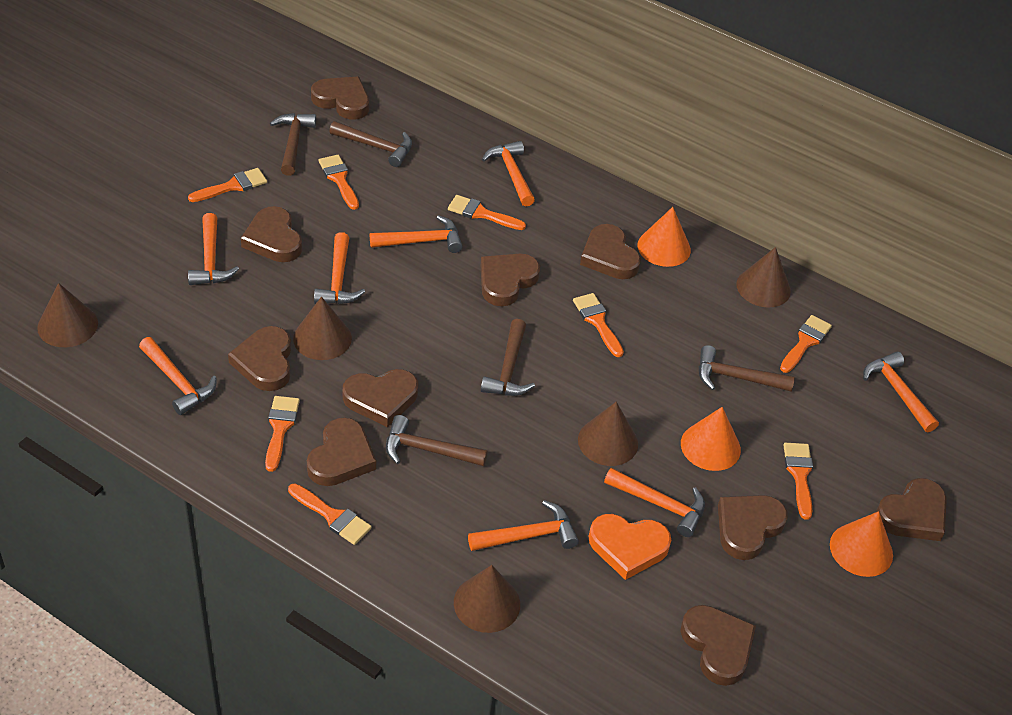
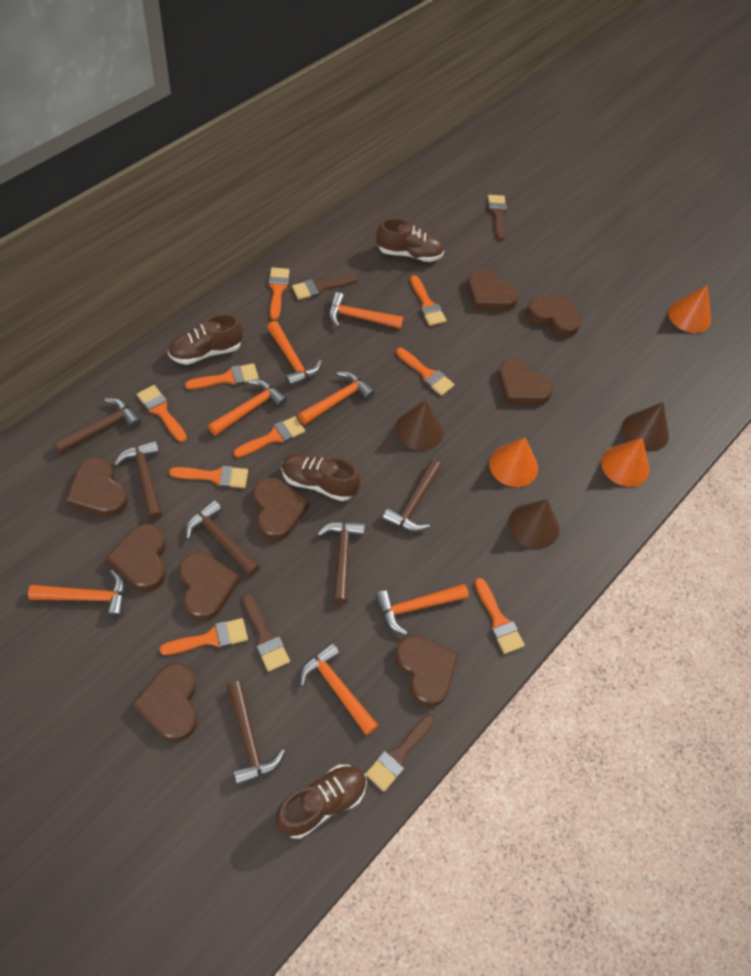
brown brush: none = 0 -> [242,594,290,672] [292,275,357,300] [365,715,435,792] [488,195,507,240] = 4
brown cone: [37,283,98,347] [293,297,352,360] [454,565,520,633] [578,402,638,466] [736,247,791,308] = 5 -> [395,400,444,451] [509,499,560,549] [622,402,669,452] = 3
brown hammer: [270,113,316,176] [329,121,412,167] [386,415,488,466] [481,319,535,396] [699,345,795,391] = 5 -> [53,398,142,454] [114,441,163,520] [185,500,260,576] [226,681,285,786] [317,522,365,604] [382,460,442,532] = 6
brown heart: [228,326,291,391] [241,206,302,262] [307,417,376,486] [311,77,369,119] [343,369,418,427] [481,254,540,306] [580,224,641,279] [680,605,756,686] [718,495,788,560] [876,478,947,541] = 10 -> [66,458,128,517] [106,524,166,592] [132,663,198,742] [179,552,240,621] [253,478,309,541] [395,635,459,707] [467,269,519,311] [498,358,554,405] [526,295,581,337] = 9
brown shoe: none = 0 -> [168,314,243,365] [275,764,367,839] [281,454,361,501] [376,218,444,262] = 4
orange brush: [188,168,267,202] [265,396,300,472] [288,484,372,545] [318,155,359,210] [448,195,526,230] [573,293,624,357] [780,315,832,373] [783,443,813,520] = 8 -> [137,385,187,442] [160,618,248,655] [169,466,248,488] [185,363,259,389] [234,416,305,458] [269,267,290,320] [396,348,455,396] [410,275,446,326] [475,578,525,654] = 9
orange hammer: [139,337,217,415] [188,213,239,285] [314,232,365,304] [370,215,463,253] [468,500,579,551] [482,141,535,207] [604,468,705,537] [863,352,939,432] = 8 -> [28,570,126,618] [208,379,287,436] [267,321,322,387] [298,372,375,425] [300,643,379,736] [329,292,403,329] [375,584,469,635] = 7
orange heart: [588,514,671,580] = 1 -> none = 0

